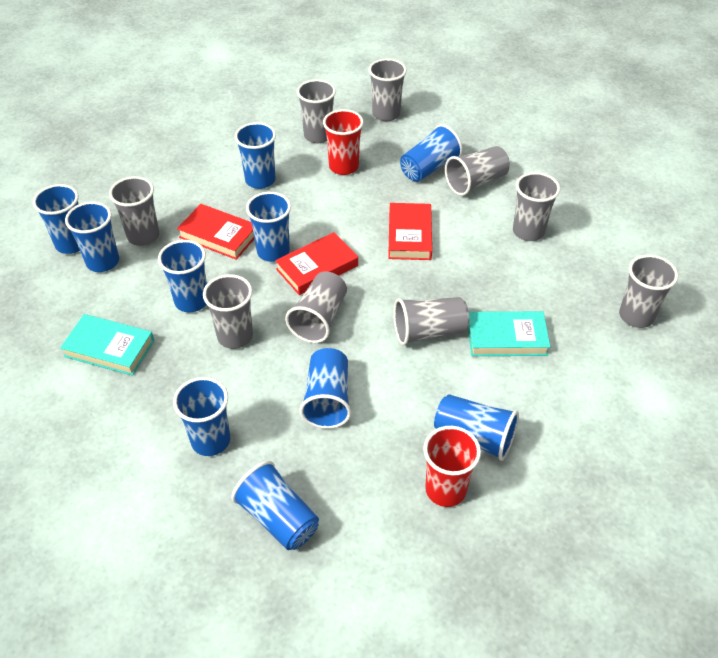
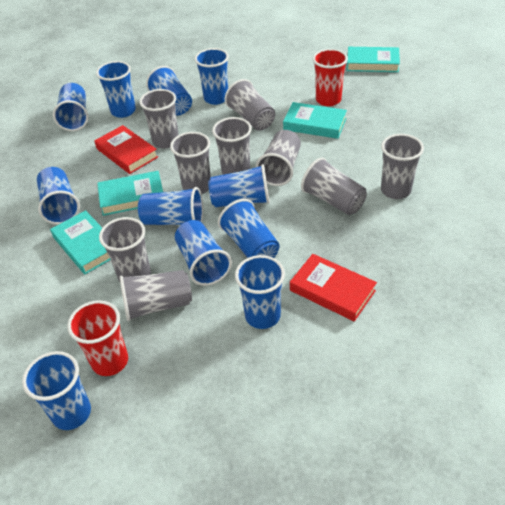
blue cup: [33,184,80,254] [65,202,119,272] [158,240,207,312] [173,377,230,456] [231,461,319,550] [235,122,276,189] [246,192,291,262] [299,348,351,429] [400,124,463,182] [434,394,519,461] = 10 -> [22,351,91,430] [37,167,80,225] [53,83,89,131] [96,61,136,118] [138,187,203,225] [146,66,192,116] [175,220,232,286] [195,48,229,105] [208,164,270,207] [218,199,280,258] [235,255,285,329] = 11
red book: [177,204,254,260] [275,232,358,295] [388,203,432,260] = 3 -> [94,125,158,174] [290,254,377,322] = 2
turquoise book: [60,314,154,376] [468,311,550,356] = 2 -> [50,210,110,274] [97,171,163,216] [283,102,347,139] [347,47,400,72] = 4

